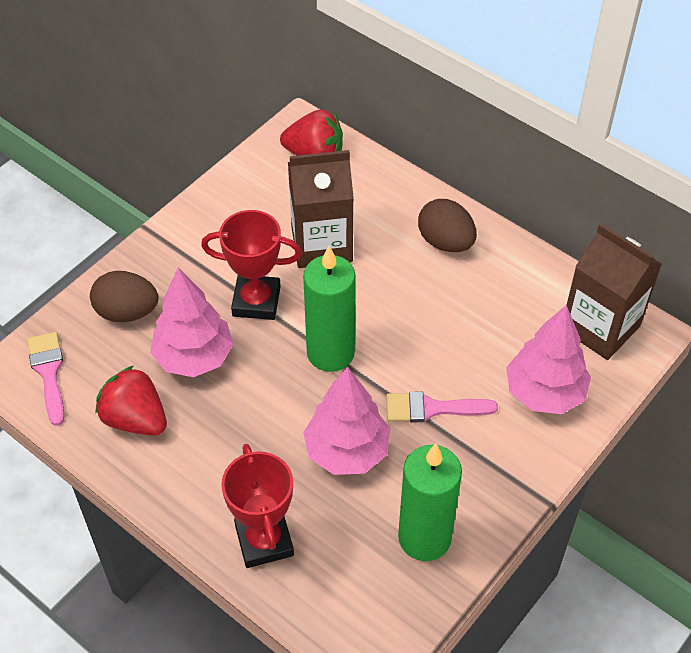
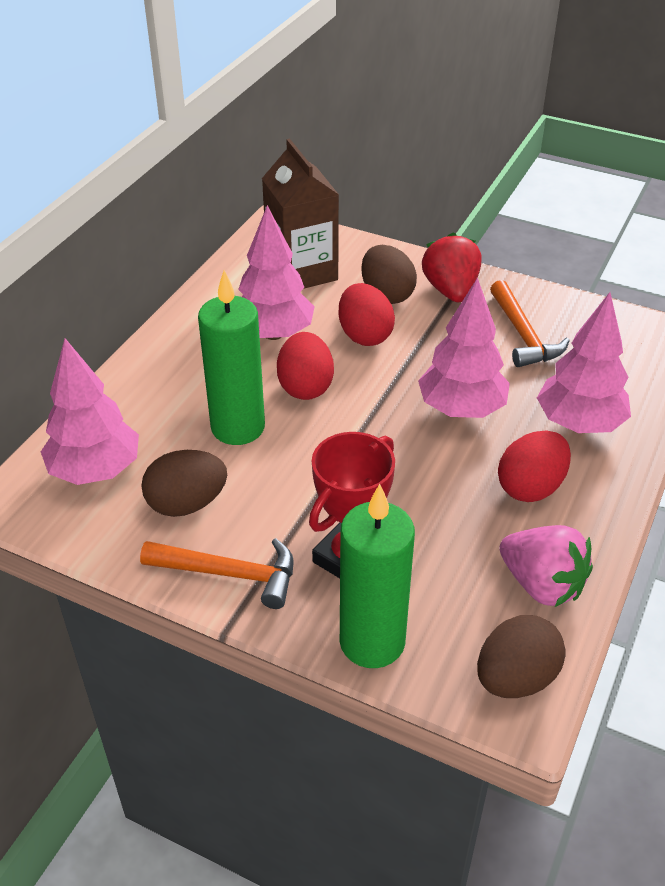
brown carton: [288,150,354,268] [567,223,662,360] = 2 -> [262,139,339,289] = 1
brown egg: [90,271,159,322] [418,199,477,252] = 2 -> [141,450,227,517] [361,245,417,304] [477,615,565,698] = 3
orange hammer: none = 0 -> [140,538,294,609] [490,280,570,367] = 2
pink brush: [27,332,64,426] [386,392,498,422] = 2 -> none = 0
pink strawberry: none = 0 -> [499,525,593,607] = 1
pink tree: [150,267,234,377] [303,366,390,475] [506,305,591,414] = 3 -> [41,338,139,485] [238,205,315,340] [418,278,510,418] [537,292,631,433] = 4
red egg: none = 0 -> [277,332,334,400] [338,283,395,346] [498,430,571,502] = 3
red strawberry: [96,366,167,436] [280,110,343,155] = 2 -> [422,233,481,302] = 1
red trophy: [201,210,302,320] [221,444,294,568] = 2 -> [309,432,395,578] = 1

